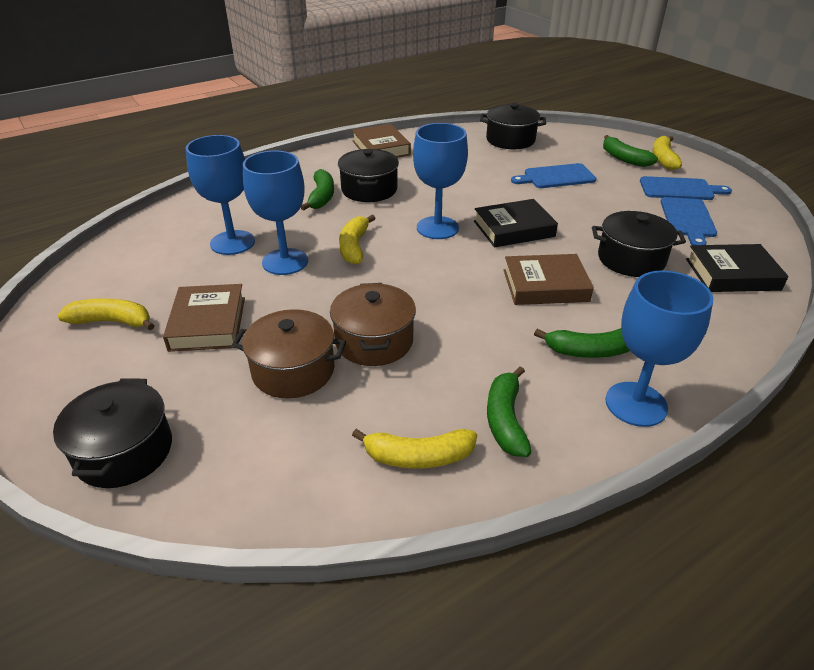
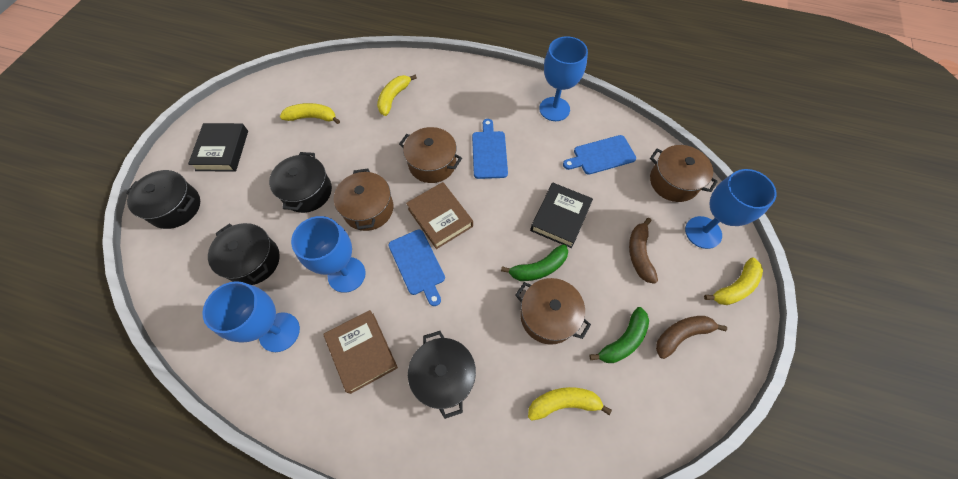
brown banana: none = 0 -> [629,218,658,284] [656,316,727,359] = 2
brown book: [163,284,245,352] [352,124,411,158] [504,254,594,305] = 3 -> [323,310,398,394] [406,182,473,249] = 2
brown pot: [232,309,346,399] [330,283,416,366] = 2 -> [334,168,393,231] [399,127,462,183] [515,278,591,345] [650,145,718,202] = 4
green banana: [301,169,334,211] [487,366,531,457] [534,328,630,358] [603,135,658,167] = 4 -> [501,244,568,281] [589,307,649,363] = 2

